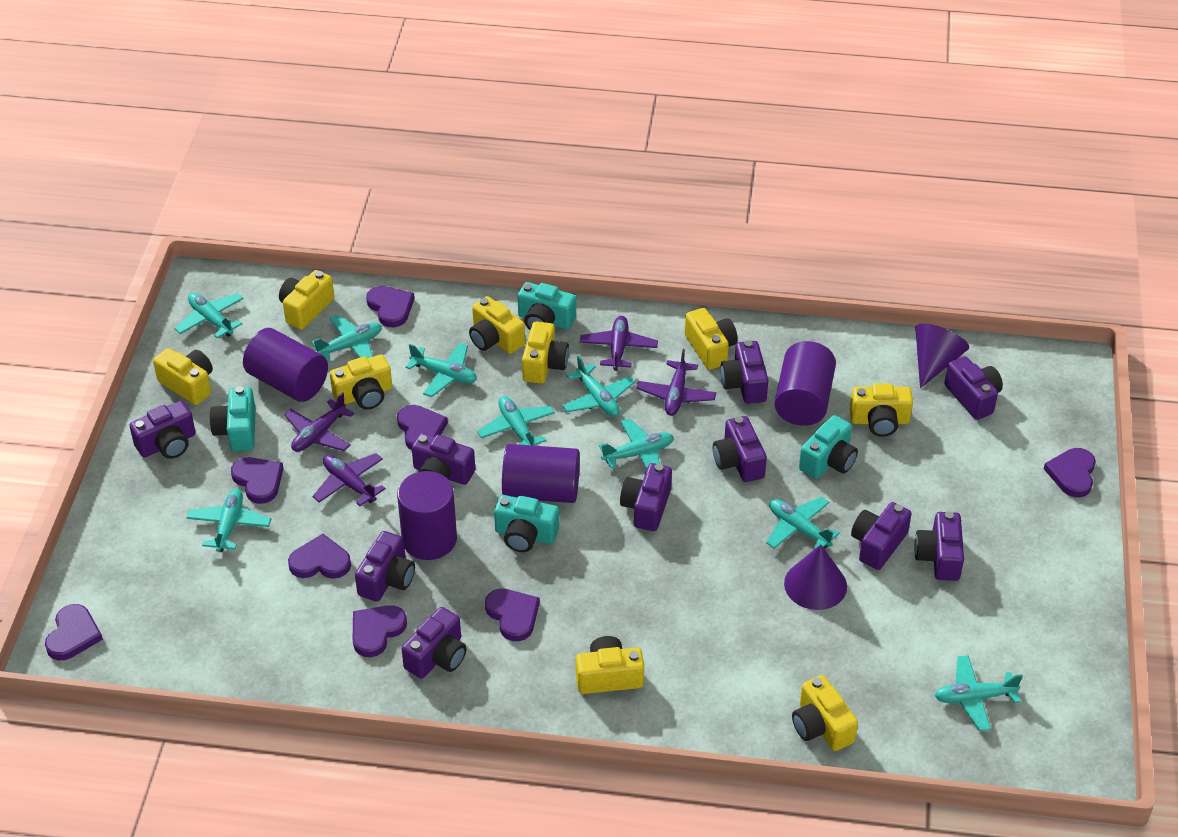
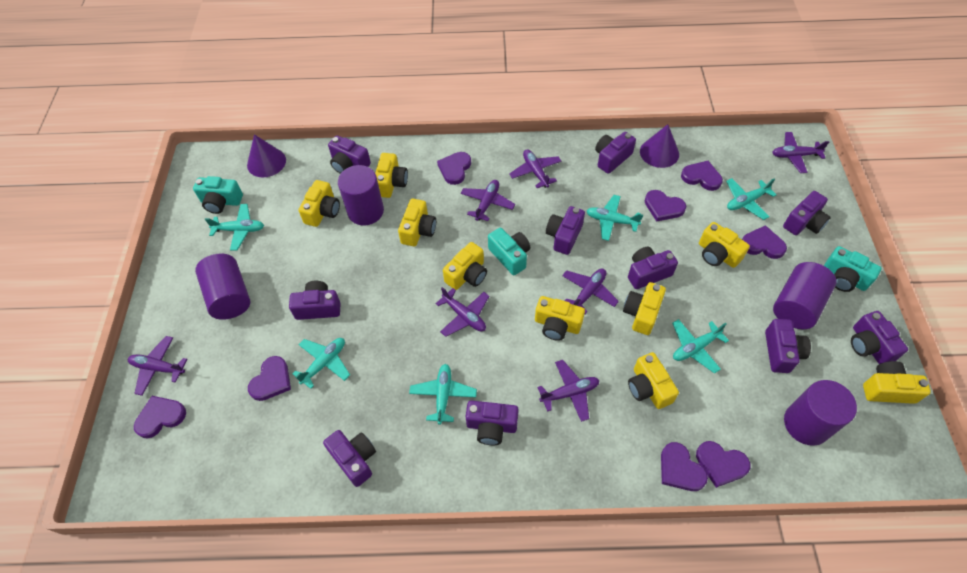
purple plane: [284,392,355,452] [312,453,386,506] [580,316,658,371] [636,349,716,416] = 4 -> [128,336,187,396] [436,287,489,337] [460,180,515,221] [509,150,561,188] [537,360,599,422] [562,268,619,314] [772,132,829,173] = 7
turquoise camera: [210,386,256,451] [494,495,559,552] [518,282,576,330] [799,415,858,479] = 4 -> [193,176,243,214] [488,228,530,275] [824,246,882,292] = 3
turquoise plane: [175,293,244,338] [187,489,271,552] [311,315,382,361] [406,343,477,397] [477,396,555,446] [562,355,635,417] [599,418,674,469] [766,497,840,550] [935,655,1023,731] = 9 -> [205,204,264,251] [292,338,350,389] [409,364,477,425] [587,195,643,241] [672,319,729,374] [726,178,776,220] = 6

